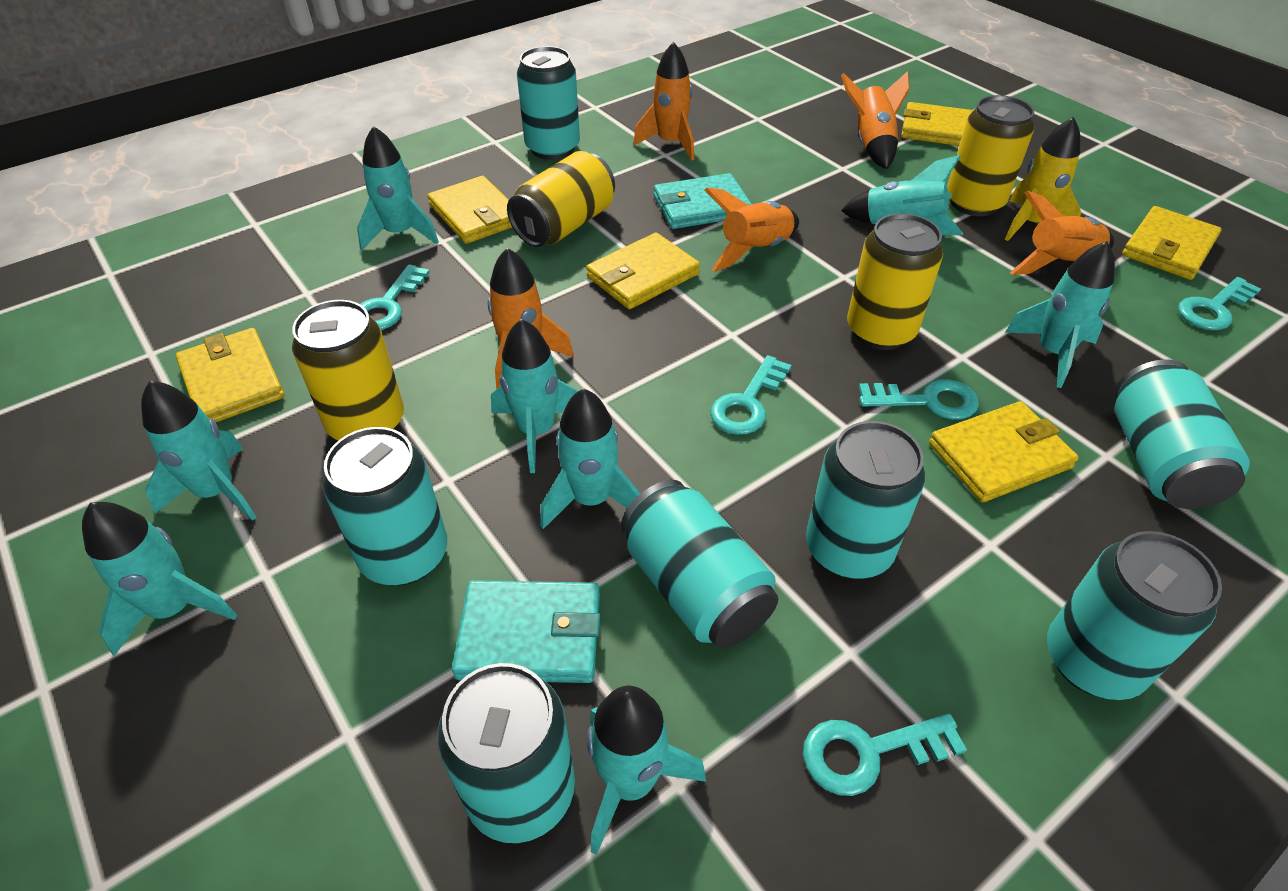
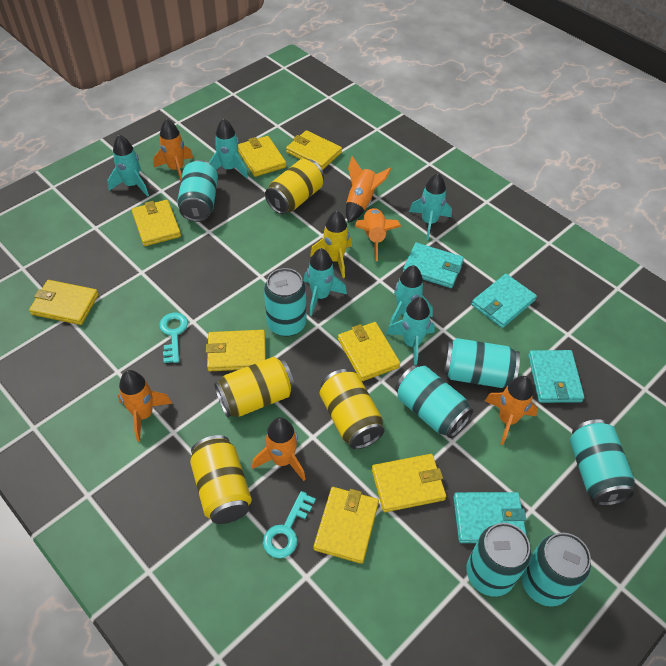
orange rocket: [487,248,574,389] [633,42,694,160] [705,188,799,272] [841,71,909,169] [1010,190,1114,275] = 5 -> [118,370,172,442] [153,119,193,181] [252,417,306,481] [346,156,392,223] [355,208,402,261] [485,376,538,445] = 6
turquoise key: [360,264,430,330] [710,355,791,435] [803,713,967,796] [859,379,979,420] [1178,277,1261,330] = 5 -> [159,313,188,363] [263,491,316,558] = 2
turquoise rocket: [82,502,237,656] [141,381,257,521] [357,126,439,250] [491,319,578,473] [540,388,641,529] [587,686,706,855] [841,155,963,235] [1005,241,1115,388] = 8 -> [108,135,149,197] [209,118,248,179] [304,248,347,316] [386,297,435,365] [390,265,433,324] [409,173,452,240] = 6
turquoise wallet: [452,580,601,683] [654,173,751,229] = 2 -> [403,243,464,288] [453,492,527,543] [472,274,537,328] [528,350,584,403] = 4
yellow wallet: [176,328,285,422] [427,176,512,244] [586,233,700,309] [901,102,974,146] [929,401,1079,502] [1122,206,1222,280] = 6 -> [29,280,99,325] [132,200,181,246] [206,330,266,371] [238,136,286,177] [286,130,342,170] [314,487,379,564] [338,322,401,381] [372,454,446,512] = 8

